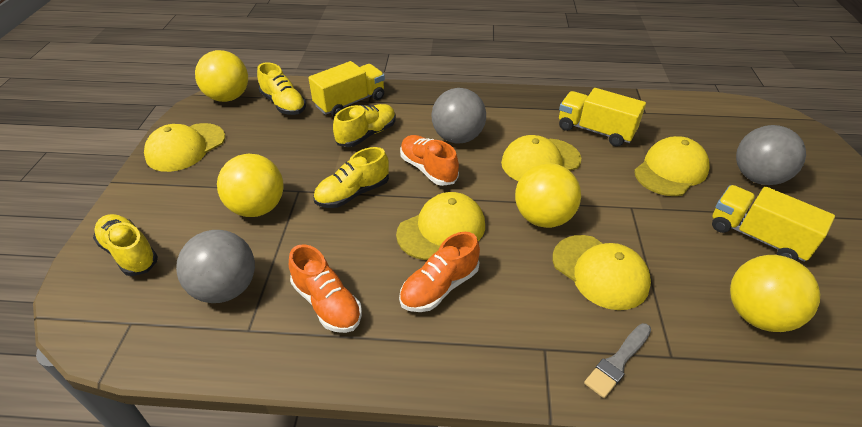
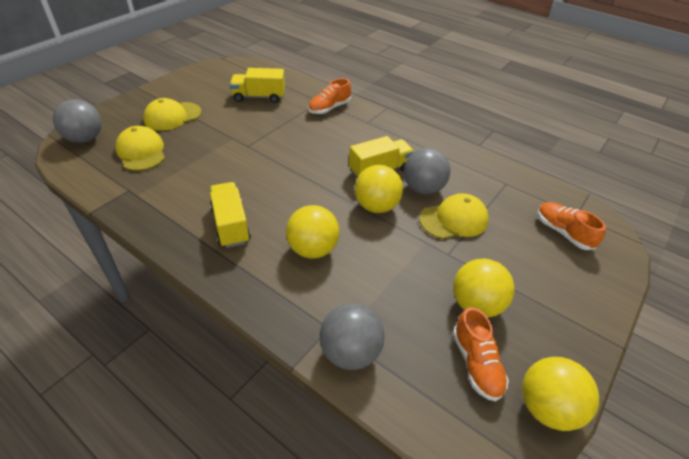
grey brush: [584,323,651,398] = 1 -> none = 0
yellow cap: [144,123,225,172] [396,192,485,260] [501,135,581,181] [553,235,651,310] [634,136,710,196] = 5 -> [115,126,165,171] [143,98,202,131] [419,193,489,239] = 3
yellow shoe: [93,214,158,276] [257,62,306,115] [313,147,389,208] [333,104,396,147] = 4 -> none = 0

